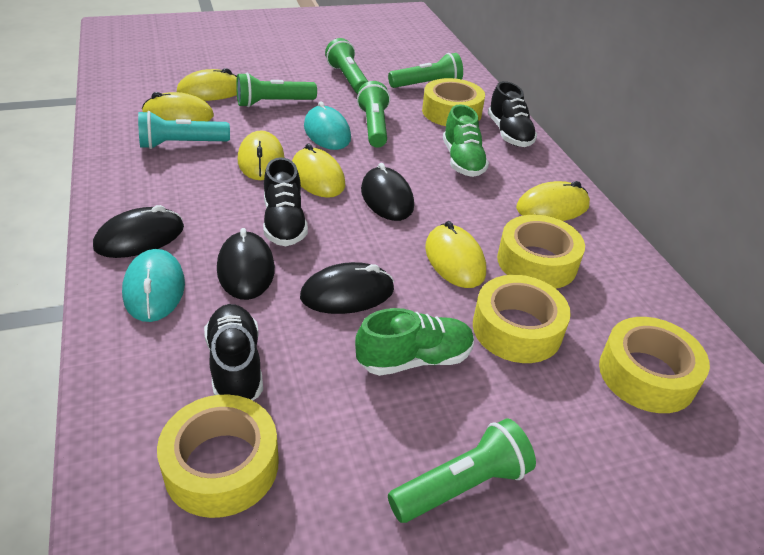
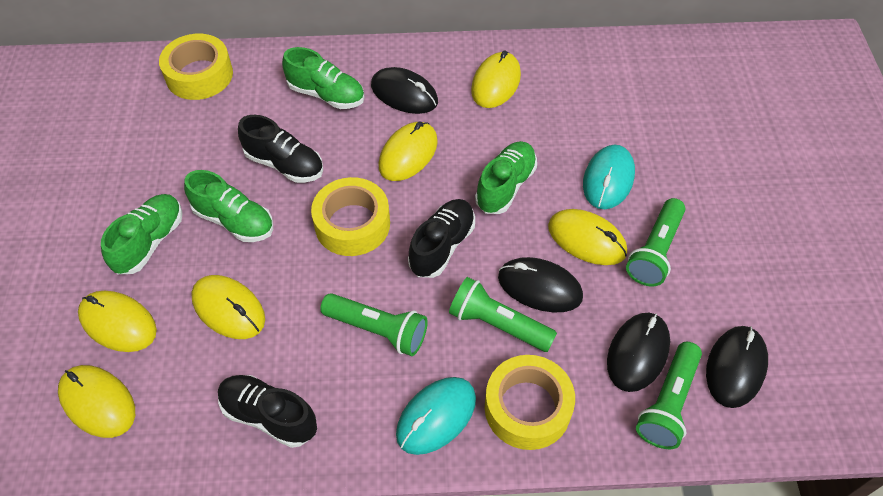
green flashlight: [236,73,317,107] [325,38,368,94] [357,81,390,148] [388,53,463,88] [388,418,536,523] = 5 -> [320,293,428,356] [449,277,557,352] [626,198,686,287] [636,342,702,449] = 4
green shoe: [355,308,474,376] [443,104,489,177] = 2 -> [101,194,183,274] [184,170,273,242] [282,47,365,109] [475,141,537,214] = 4
turquoise flashlight: [138,111,230,149] = 1 -> none = 0
yellow tape: [157,395,279,518] [422,78,485,126] [473,275,571,363] [497,215,585,289] [599,317,710,413] = 5 -> [159,34,233,100] [311,177,390,256] [485,355,575,450] = 3

